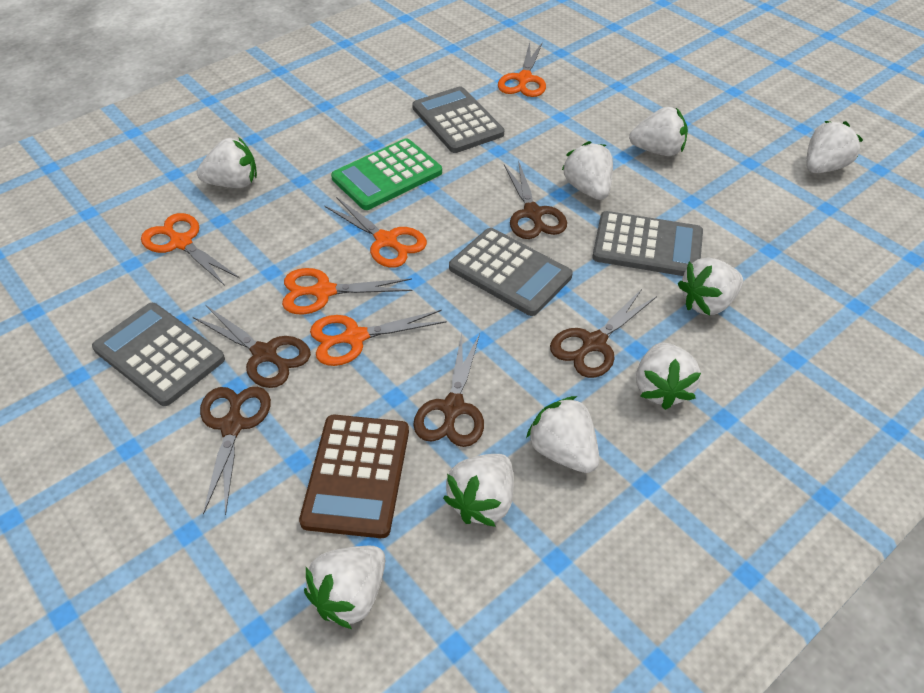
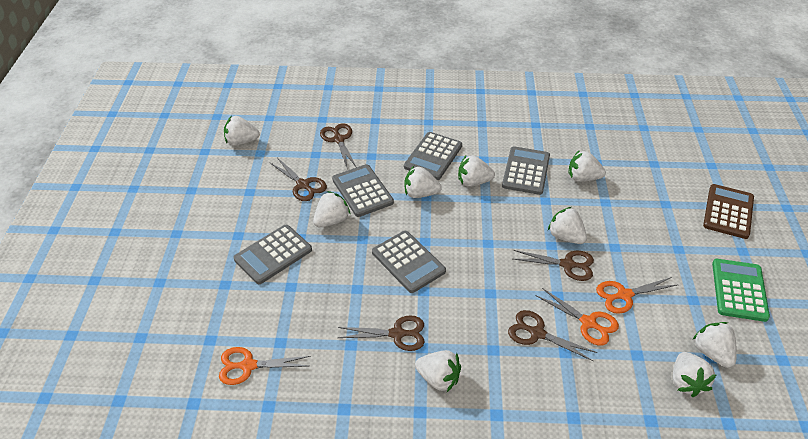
grey calculator: [92,303,225,406] [412,86,504,153] [449,228,573,316] [592,211,703,276] = 4 -> [234,225,312,284] [332,164,394,217] [372,231,446,293] [404,132,462,180] [502,146,550,195] = 5
orange scissors: [141,213,239,286] [282,268,412,314] [310,310,447,366] [324,197,427,268] [498,42,546,97] = 5 -> [219,347,311,385] [537,288,619,346] [596,277,677,314] = 3

